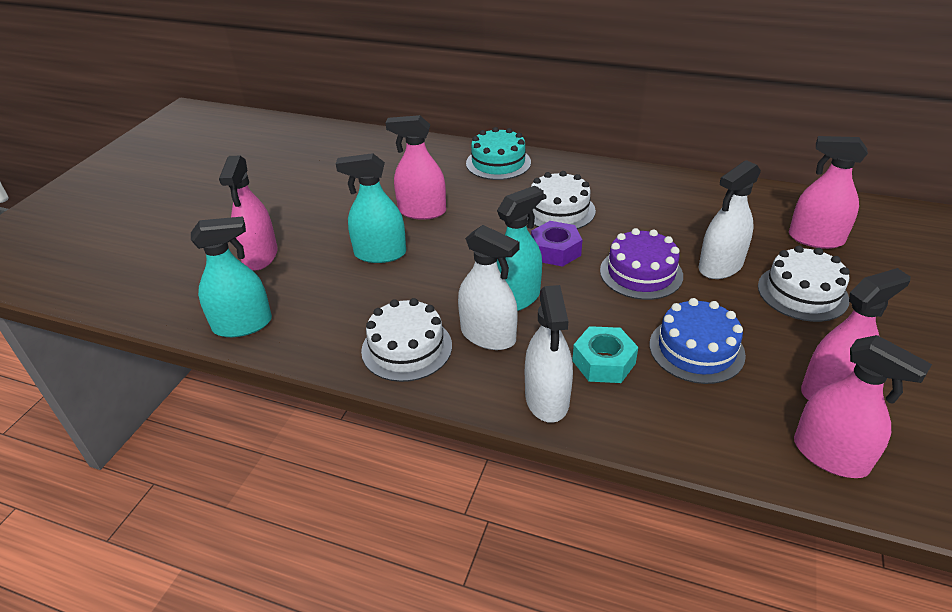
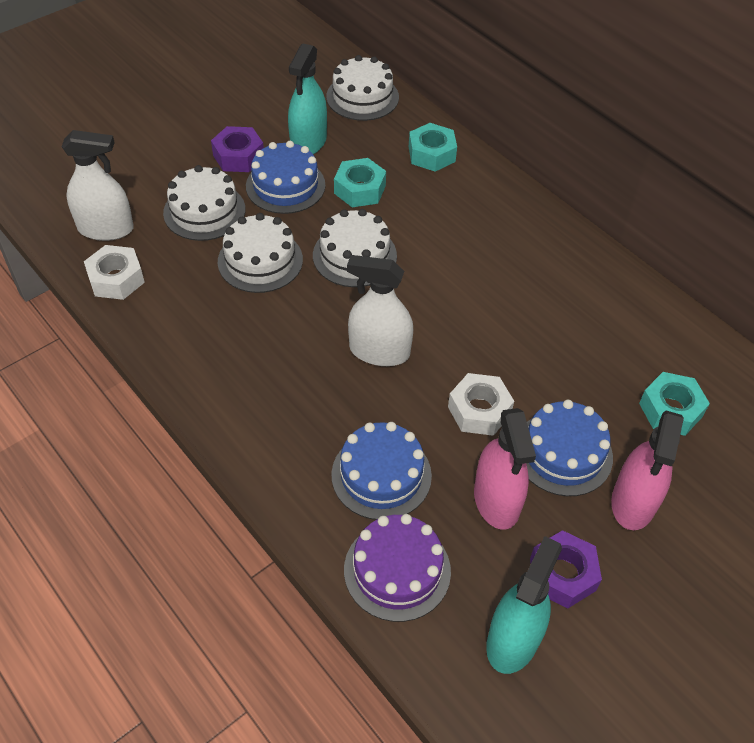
blue cake: [649,298,746,384] = 1 -> [246,141,325,214] [331,422,432,520] [526,400,613,496] = 3
pink spray bottle: [219,156,278,271] [386,115,446,220] [789,136,868,249] [794,335,932,478] [801,268,911,400] = 5 -> [474,408,536,530] [611,411,684,530] = 2
purple nut: [531,221,582,267] = 1 -> [211,126,264,172] [530,530,602,608] = 2
turquoise cake: [466,127,531,180] = 1 -> none = 0
turquoise nut: [572,326,638,383] = 1 -> [334,158,386,207] [409,123,457,171] [639,372,710,436] = 3
turquoise spray bottle: [191,216,272,337] [336,153,406,263] [497,186,544,311] = 3 -> [288,43,327,154] [486,536,562,674] = 2
white cake: [361,298,452,382] [531,171,596,229] [758,246,850,322] = 3 -> [163,165,245,241] [218,213,303,293] [313,209,397,287] [326,55,399,121] = 4
white nut: none = 0 -> [84,245,145,300] [448,373,514,436] = 2
white spray bottle: [458,225,519,350] [525,285,573,423] [699,160,761,279] = 3 -> [61,130,134,241] [347,255,413,366] = 2

